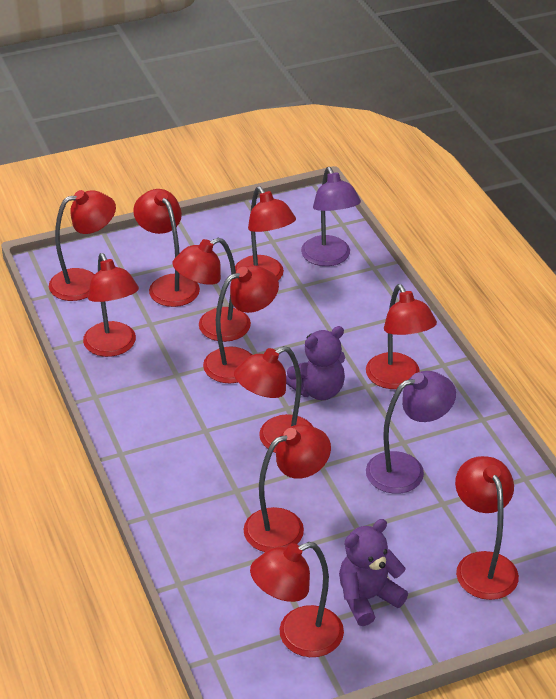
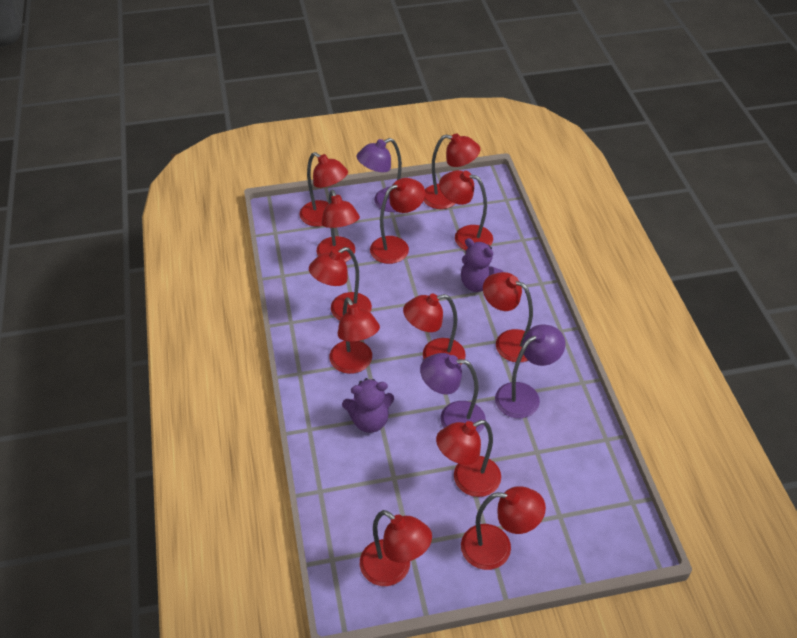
purple lamp: [301,167,361,266] [366,371,456,494] = 2 -> [357,138,402,212] [420,353,486,434] [495,324,565,418] = 3
red lamp: [49,190,116,301] [83,253,139,357] [133,189,200,307] [173,238,251,342] [203,265,279,383] [234,346,313,453] [235,186,296,280] [243,424,331,552] [250,542,344,657] [366,284,437,389] [455,456,519,600] = 11 -> [299,152,348,227] [309,247,372,321] [317,190,360,262] [330,297,380,374] [360,510,432,586] [370,178,425,264] [403,294,466,365] [424,134,480,209] [436,420,501,497] [439,170,493,250] [461,486,546,570] [483,272,533,362] = 12

